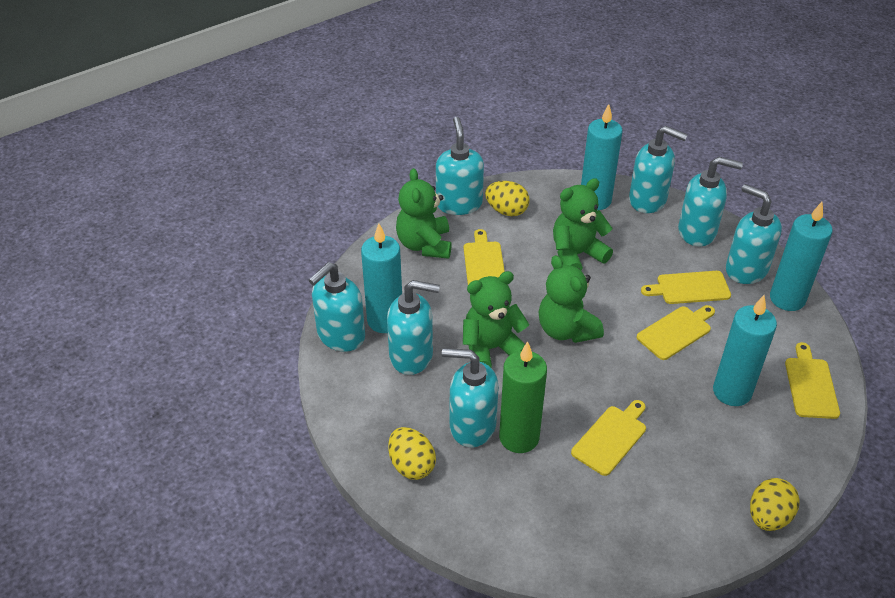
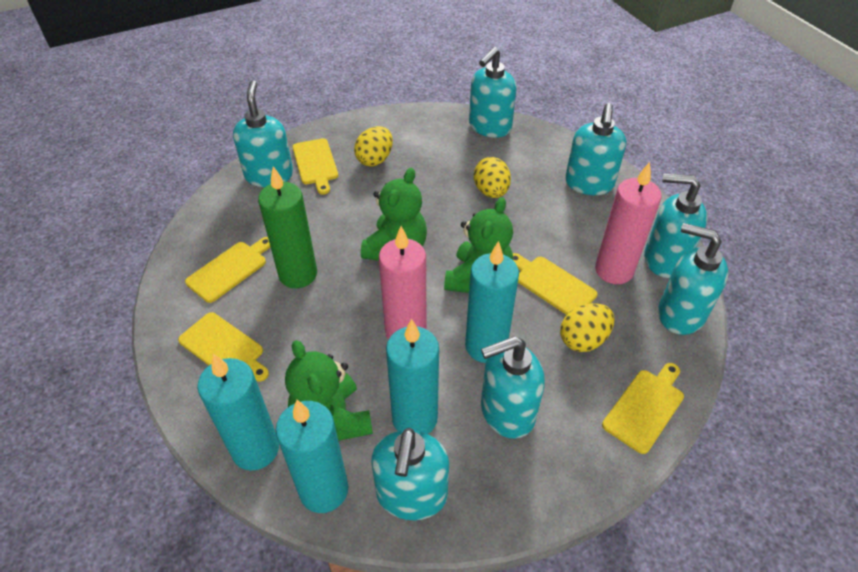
green teddy bear: [396,168,452,259] [463,271,529,368] [539,255,604,343] [553,178,613,270] = 4 -> [285,340,373,441] [361,168,427,261] [444,197,513,293] = 3
pink candle: none = 0 -> [379,226,426,340] [595,162,662,284] = 2

